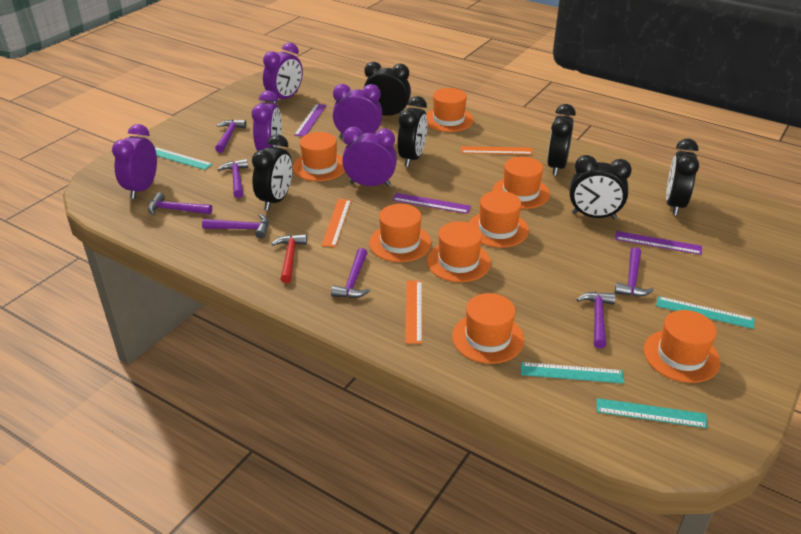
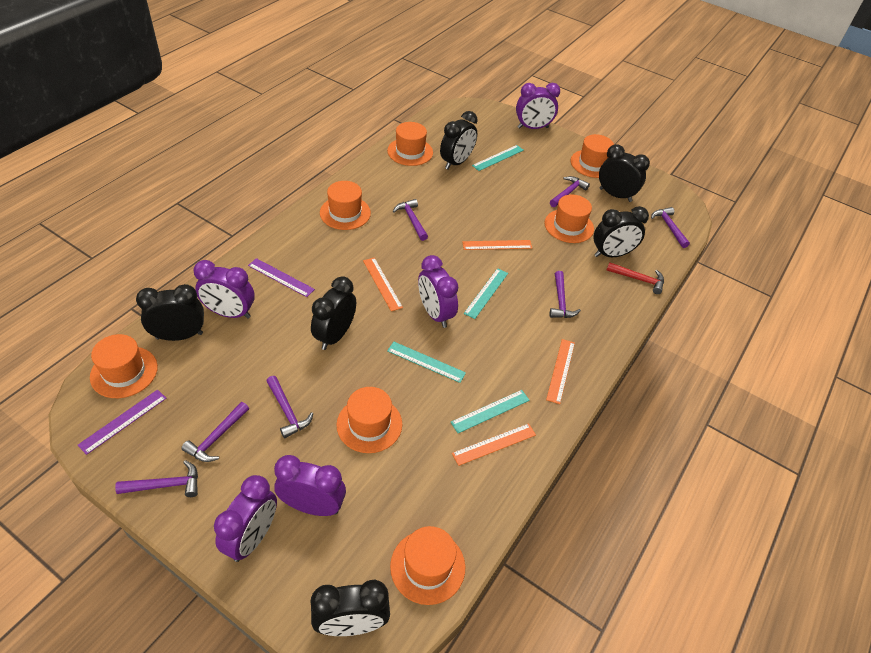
orange hat: [293,132,345,181] [369,204,431,262] [426,88,474,132] [427,221,491,282] [452,293,524,364] [469,191,529,248] [492,156,550,209] [644,310,720,383] = 8 -> [90,334,158,398] [320,181,371,230] [337,387,402,453] [387,122,433,166] [390,526,465,605] [544,194,594,243] [571,134,614,178] = 7
orange ruler: [321,199,351,247] [405,281,422,344] [461,146,533,155] = 3 -> [363,257,403,311] [452,423,536,466] [462,240,532,250] [546,339,575,404] = 4
purple ruler: [294,104,327,136] [392,193,471,214] [615,231,702,255] = 3 -> [78,390,167,455] [248,258,315,297] = 2

